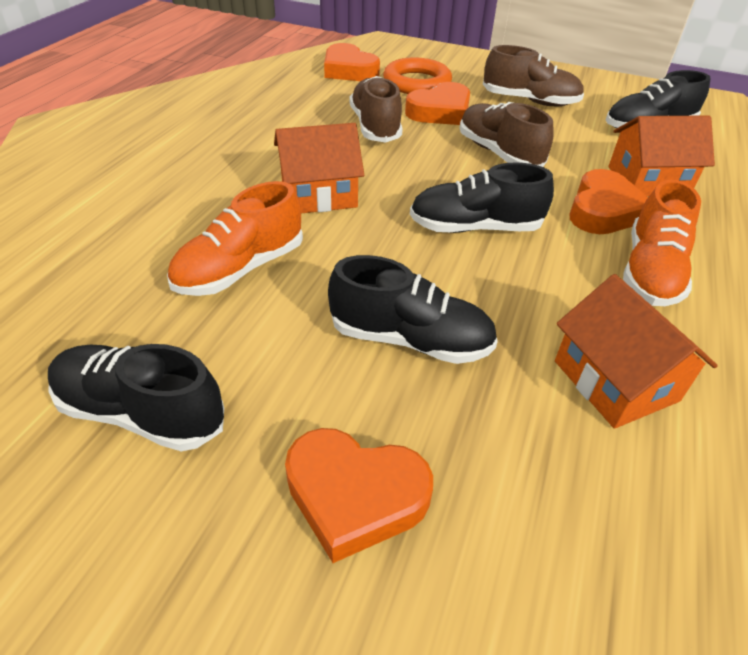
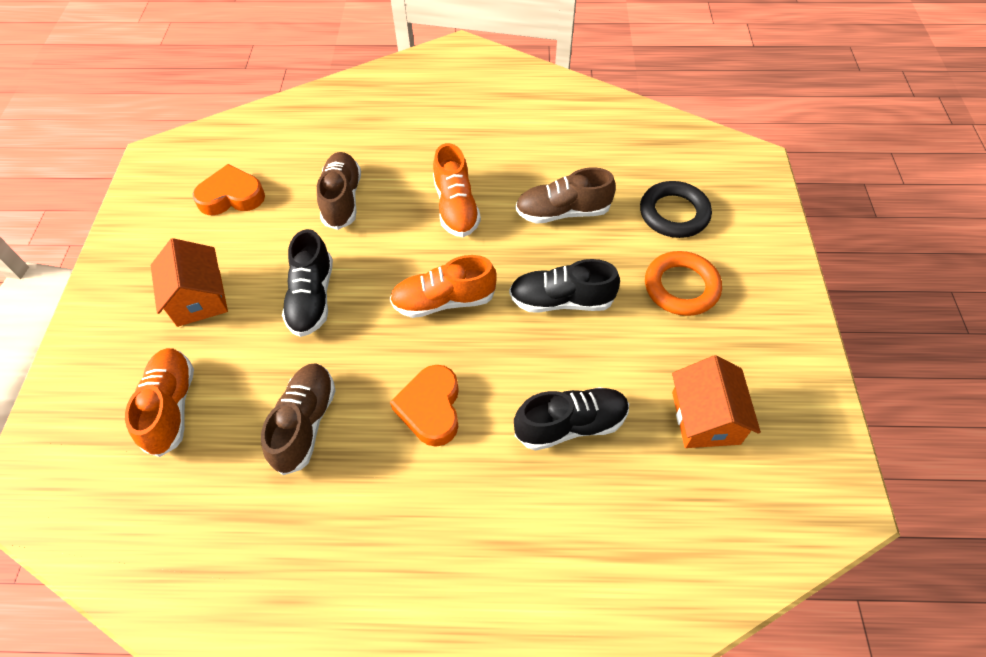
black ring: none = 0 -> [640,181,712,238] = 1
black shoe: [48,344,224,451] [328,255,498,364] [410,162,554,233] [606,70,711,129] = 4 -> [282,229,333,337] [509,259,620,313] [514,387,629,451] = 3
orange heart: [285,428,433,563] [324,43,380,81] [405,82,470,125] [569,169,648,234] = 4 -> [192,164,265,215] [390,365,459,447] = 2
orange house: [274,123,364,213] [555,274,718,429] [608,115,715,196] = 3 -> [151,238,228,327] [672,355,761,448] = 2
orange shoe: [167,181,303,296] [623,180,701,306] = 2 -> [125,348,194,457] [390,255,497,318] [433,143,481,237] = 3

